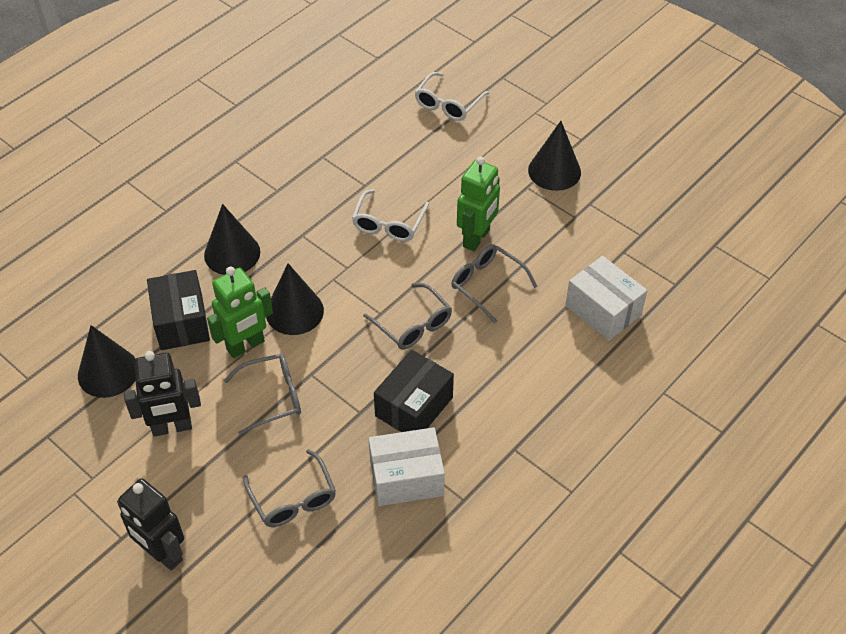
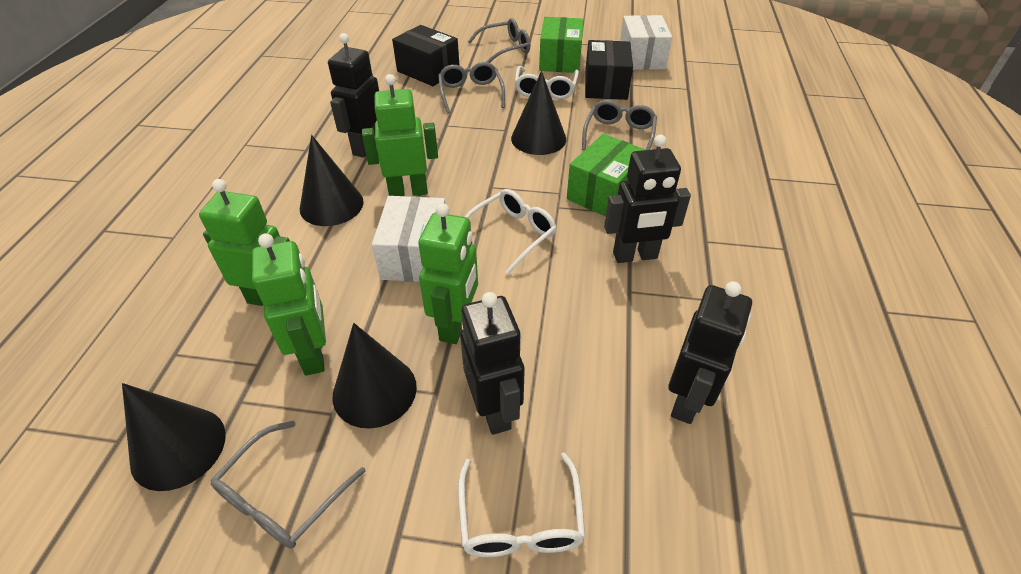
black robot: [117,478,184,571] [124,351,201,437] = 2 -> [328,33,379,158] [460,292,525,435] [604,135,691,263] [668,281,752,424] = 4
green box: none = 0 -> [539,17,583,73] [567,134,645,216] = 2
green robot: [207,267,273,358] [457,157,500,251] = 2 -> [199,179,290,306] [252,233,326,376] [362,74,438,196] [418,203,478,344] = 4
white glasses: [352,189,429,241] [415,72,489,121] = 2 -> [458,452,585,557] [465,189,556,275] [515,66,579,99] = 3

